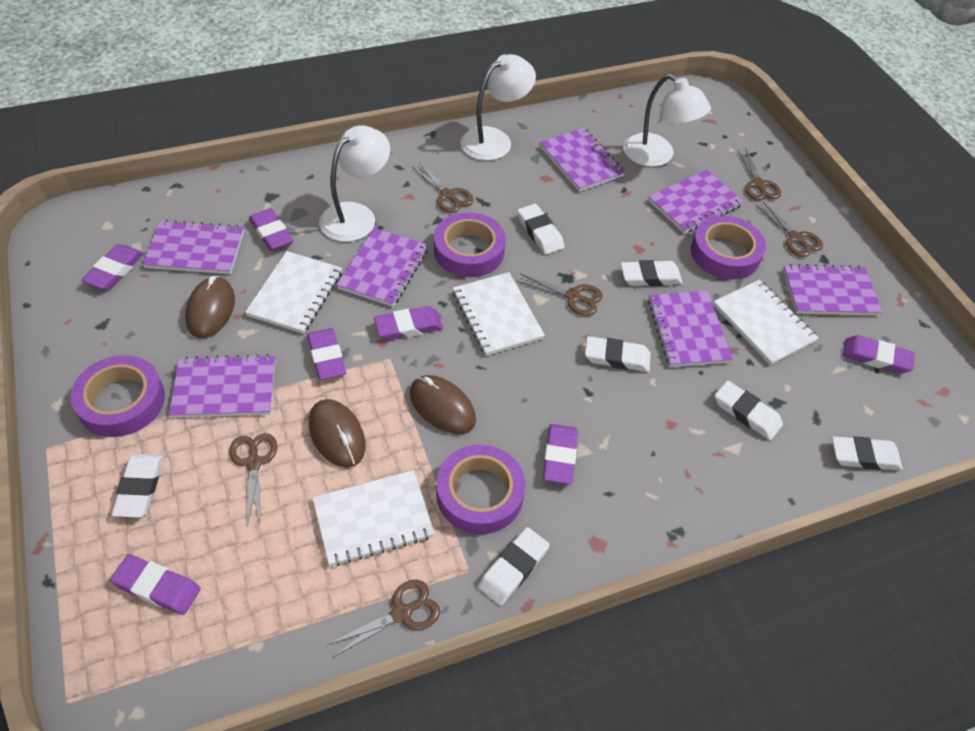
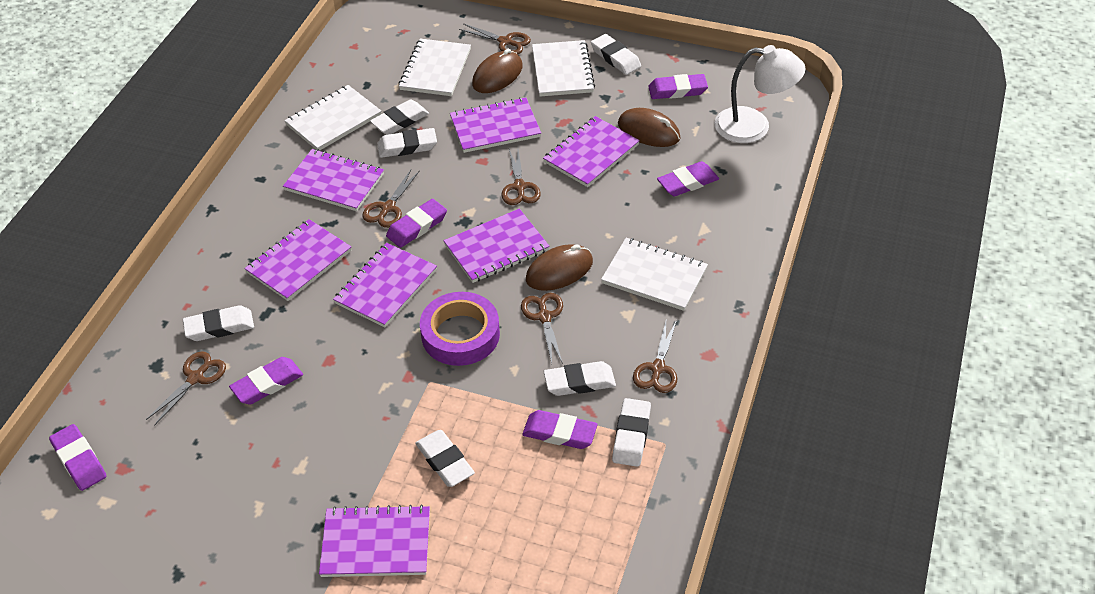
purple eraser: [82,244,144,290] [110,554,201,615] [249,208,294,251] [307,328,346,380] [374,306,443,340] [543,424,578,484] [843,335,915,374] = 7 -> [49,424,106,491] [229,357,303,404] [386,199,447,248] [522,410,598,449] [648,74,708,99] [657,161,719,196] = 6
purple tape: [70,355,165,437] [434,212,506,277] [436,445,525,534] [691,216,766,279] = 4 -> [420,292,500,366] = 1
white lamp: [319,125,390,242] [461,54,536,161] [623,74,711,167] = 3 -> [714,45,805,143] = 1

